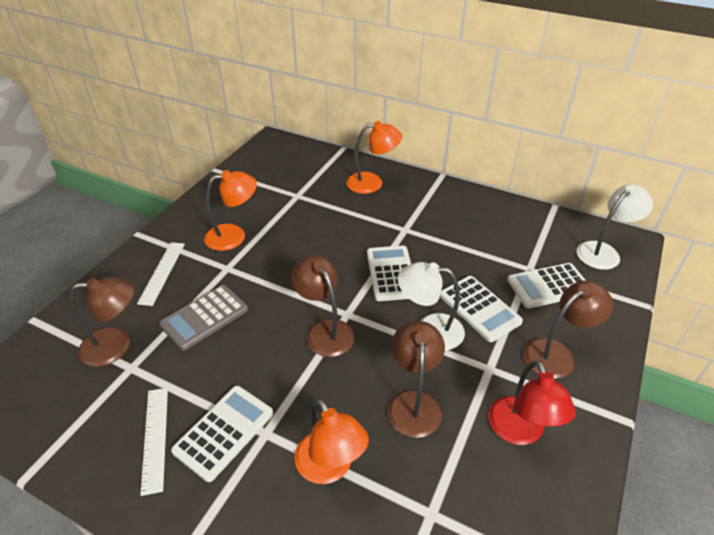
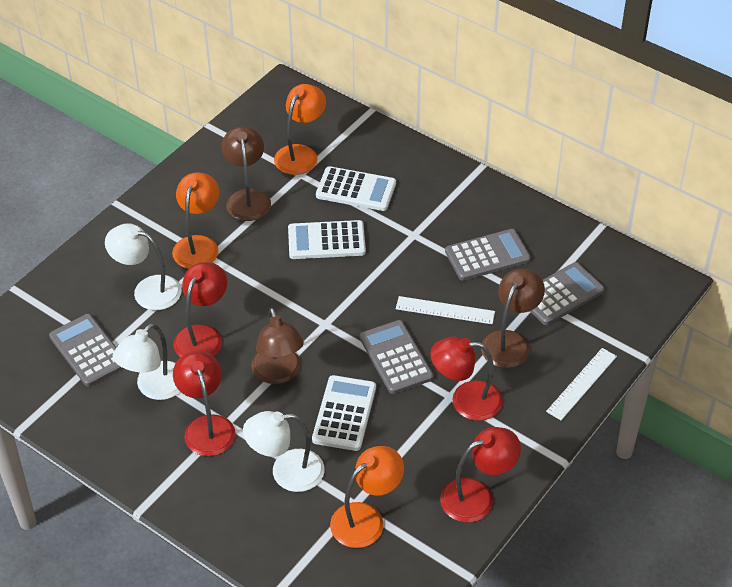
brown lamp: [70,277,134,367] [291,256,355,357] [387,321,445,438] [523,281,613,379] = 4 -> [221,126,271,221] [251,307,304,384] [481,268,545,368] = 3
grey calculator: [159,285,248,351] = 1 -> [49,314,124,387] [360,320,433,394] [445,229,531,281] [530,262,605,325] = 4
red lamp: [488,360,576,445] = 1 -> [173,262,227,357] [173,351,236,456] [430,337,503,421] [440,427,521,523] = 4
white calculator: [171,386,273,482] [367,246,411,301] [440,276,523,342] [507,263,586,309] = 4 -> [288,220,366,259] [312,375,376,451] [316,166,396,211] = 3
white lamp: [398,262,465,350] [577,184,653,270] = 2 -> [105,223,181,310] [113,323,180,400] [243,411,325,492] = 3

